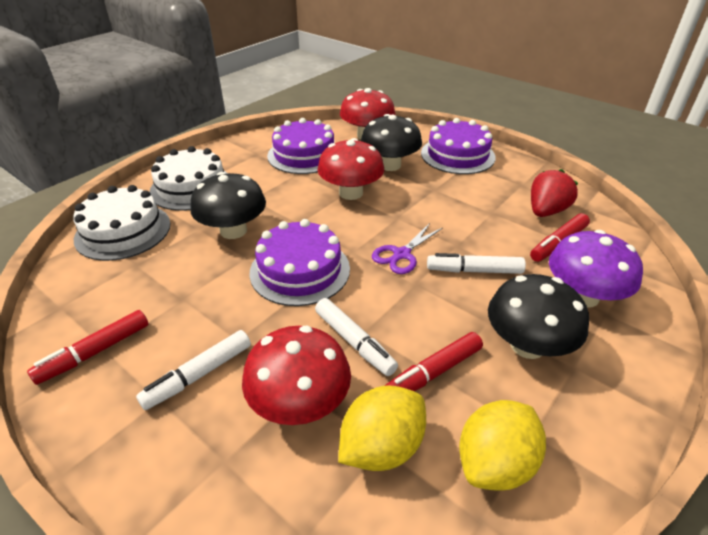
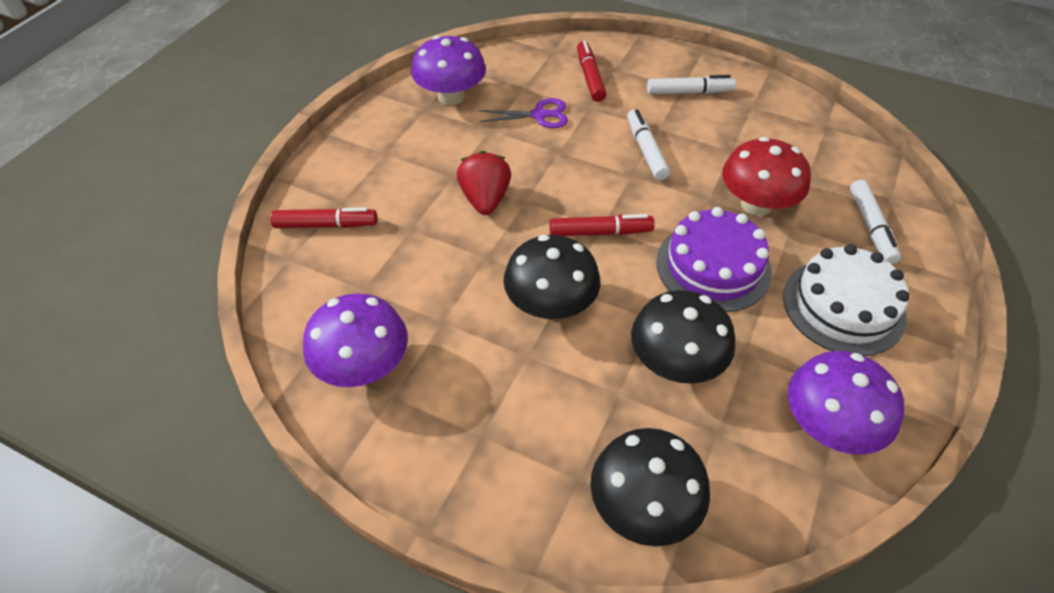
purple cake: [249,219,350,306] [267,118,335,174] [421,118,496,174] = 3 -> [656,207,772,312] = 1
purple mushroom: [549,230,643,308] = 1 -> [303,294,408,387] [411,35,486,105] [788,351,904,455] = 3
red mushroom: [242,326,351,425] [317,138,384,200] [340,88,395,139] = 3 -> [722,137,811,216] = 1
white cake: [74,185,170,261] [149,146,227,211] = 2 -> [783,244,910,356] = 1
yellow lemon: [338,385,426,471] [459,400,546,491] = 2 -> none = 0

